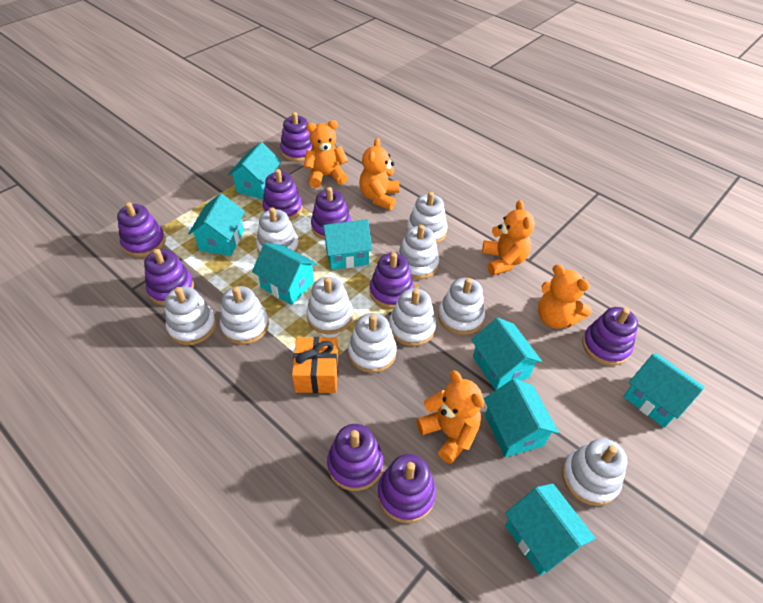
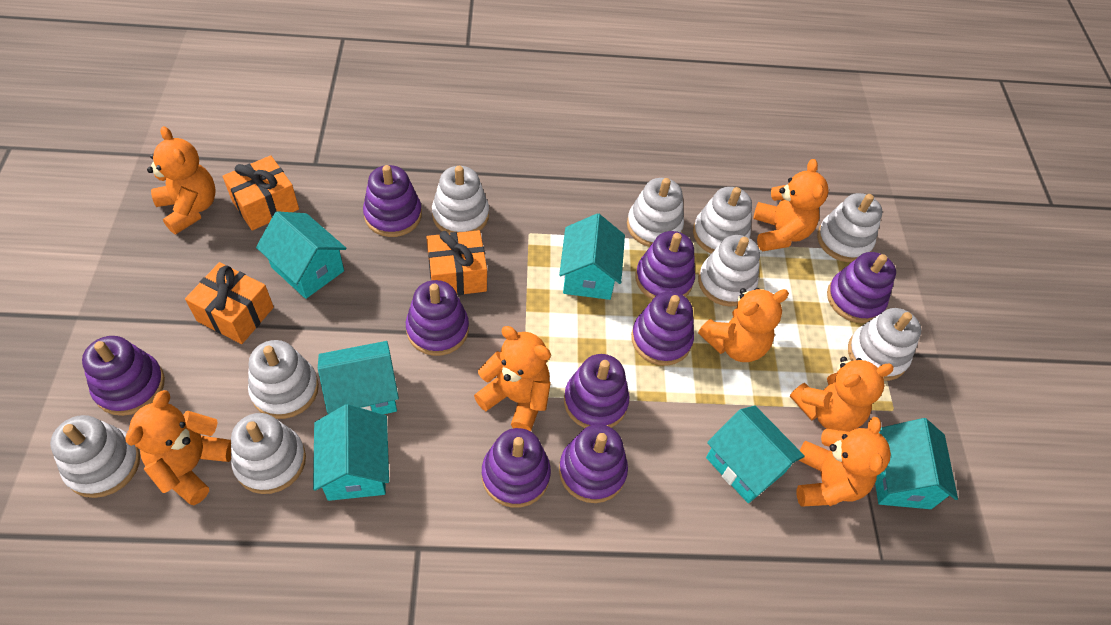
orange gift: [292,337,338,393] = 1 -> [185,262,274,344] [223,155,299,231] [426,230,487,295] = 3
orange teddy bear: [304,120,348,188] [359,138,399,210] [416,370,484,464] [482,200,535,275] [538,264,592,329] = 5 -> [126,390,231,505] [147,126,216,235] [474,326,551,431] [698,288,789,362] [753,159,828,251] [790,357,894,432] [797,417,891,507] = 7
turquoise house: [188,193,245,256] [228,142,281,199] [252,243,317,305] [321,219,372,270] [471,318,542,391] [484,379,559,457] [505,483,596,575] [624,353,705,428] = 8 -> [256,211,347,299] [313,404,389,501] [318,341,399,414] [559,213,625,300] [706,406,805,503] [875,418,958,509] = 6
white stacking toy: [165,286,216,345] [220,286,269,345] [256,207,299,254] [306,277,353,334] [348,313,397,373] [389,288,436,346] [398,224,439,280] [407,192,448,244] [438,278,485,335] [562,438,628,506] = 10 -> [50,415,140,498] [231,413,306,494] [248,340,319,419] [432,166,489,233] [627,178,684,247] [693,187,752,254] [698,235,760,307] [817,193,882,262] [848,308,921,381] = 9

